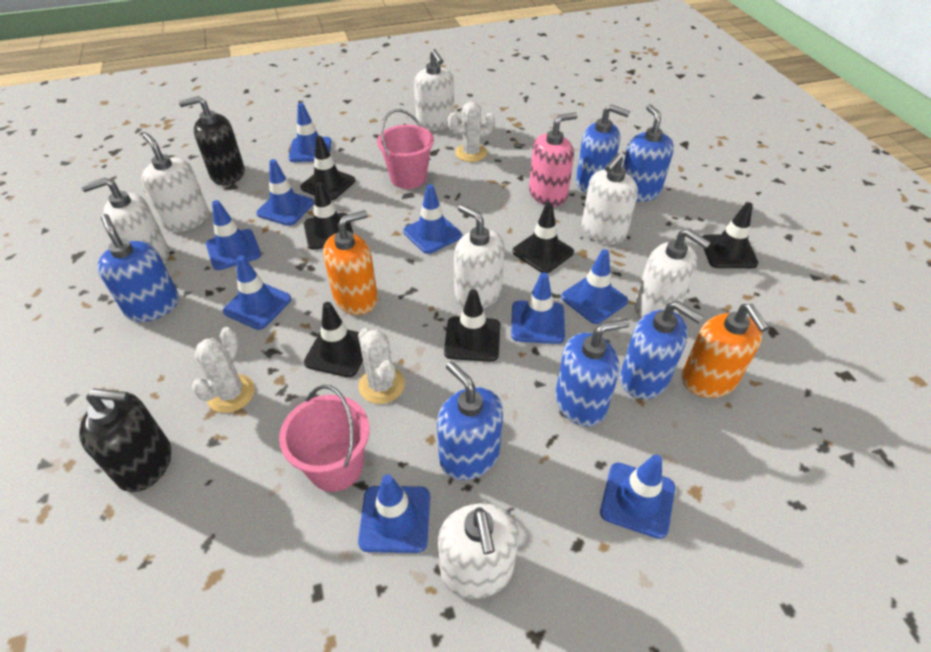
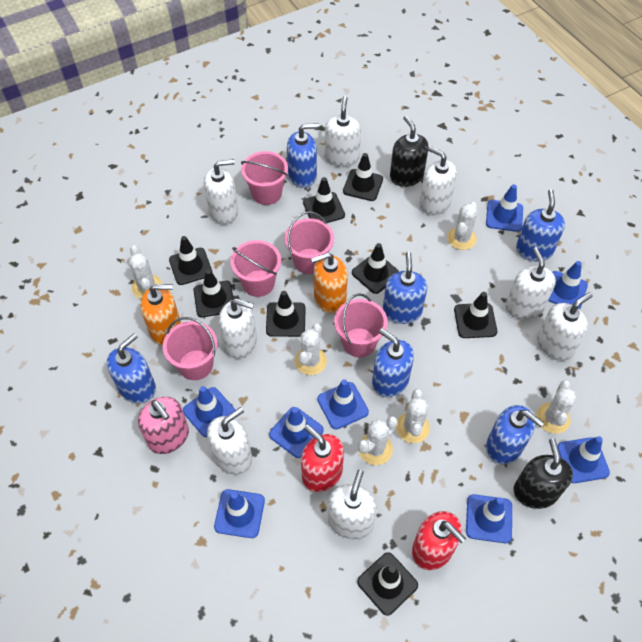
black traffic cone: [300,136,355,201] [304,182,353,250] [304,302,363,378] [444,289,500,362] [512,202,574,273] [702,202,759,268] = 6 -> [169,236,213,285] [194,269,234,317] [266,291,305,337] [303,177,345,223] [343,153,383,201] [352,243,399,294] [357,552,418,616] [454,292,497,338] = 8
blue traffic cone: [206,200,261,270] [223,255,291,330] [256,159,314,226] [289,103,332,162] [358,474,430,553] [403,184,462,254] [511,272,565,344] [561,249,628,324] [600,454,675,539] = 9 -> [183,386,235,437] [214,489,265,538] [269,407,324,458] [317,379,369,430] [466,494,512,543] [486,184,523,232] [548,261,588,309] [557,436,610,483] = 8
pink bucket: [279,385,370,492] [377,109,434,189] = 2 -> [163,317,217,380] [230,240,281,297] [241,151,288,205] [284,211,334,274] [334,293,388,357] = 5
red soap dispenser: none = 0 -> [301,424,344,492] [412,511,466,570] = 2
white cactus: [192,327,255,413] [358,328,405,404] [448,102,495,162] = 3 -> [129,245,162,299] [295,324,327,375] [358,416,398,465] [396,389,430,443] [447,202,477,250] [536,380,577,434] = 6
white soap dispenser: [81,177,169,264] [141,133,209,232] [414,49,454,131] [438,503,519,599] [454,204,505,309] [581,153,638,244] [635,229,711,319] = 7 -> [204,159,238,225] [207,407,252,475] [219,299,257,359] [325,96,361,167] [328,470,377,539] [420,146,457,215] [505,247,556,320] [537,292,593,361] = 8

